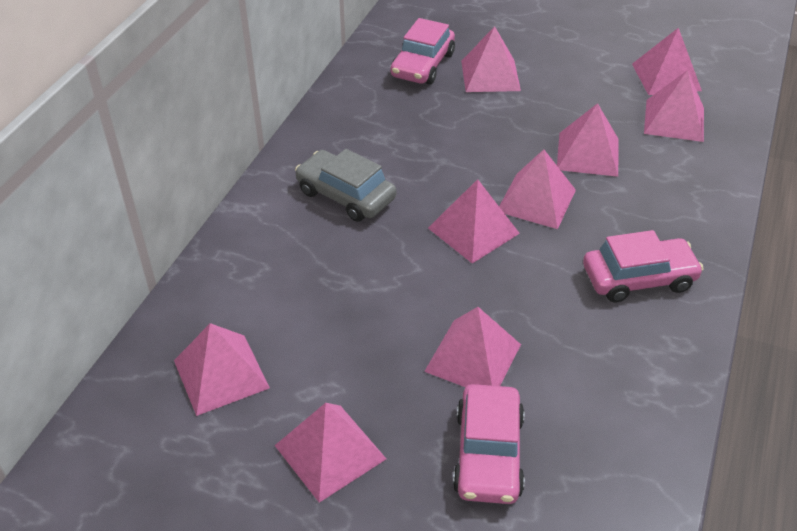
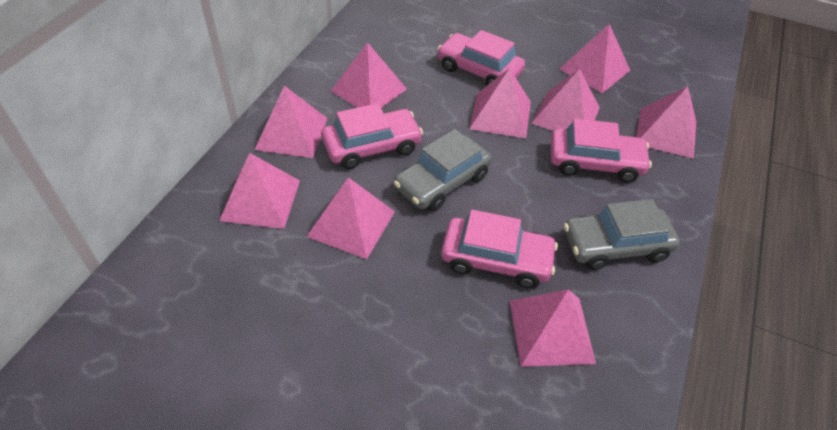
grey car: [295,149,396,222] = 1 -> [394,129,492,212] [564,199,680,270] = 2
pink car: [390,18,455,85] [453,384,525,504] [583,230,704,302] = 3 -> [321,103,423,169] [437,30,525,85] [441,210,558,288] [551,118,652,183] = 4

